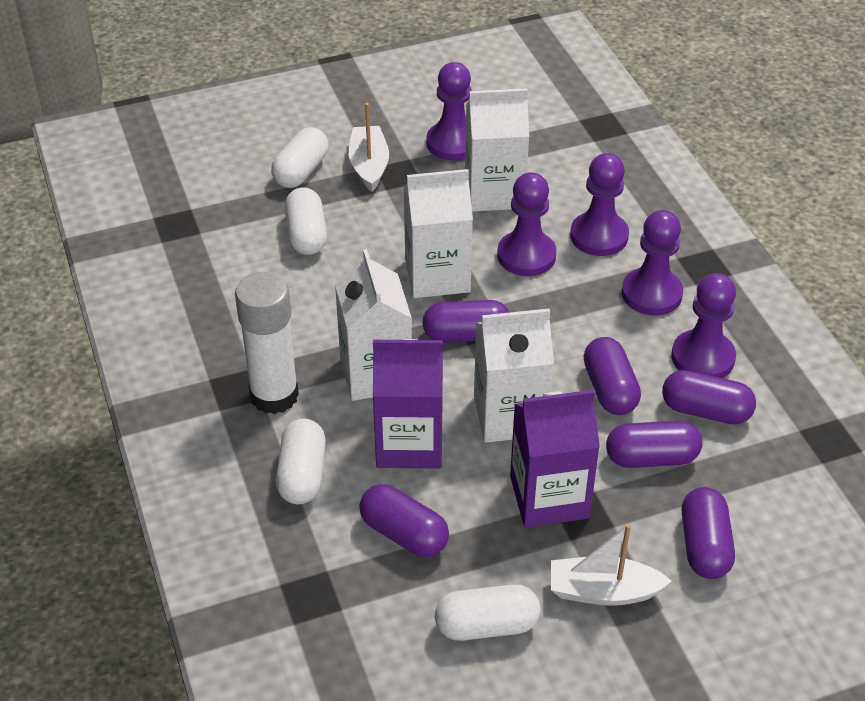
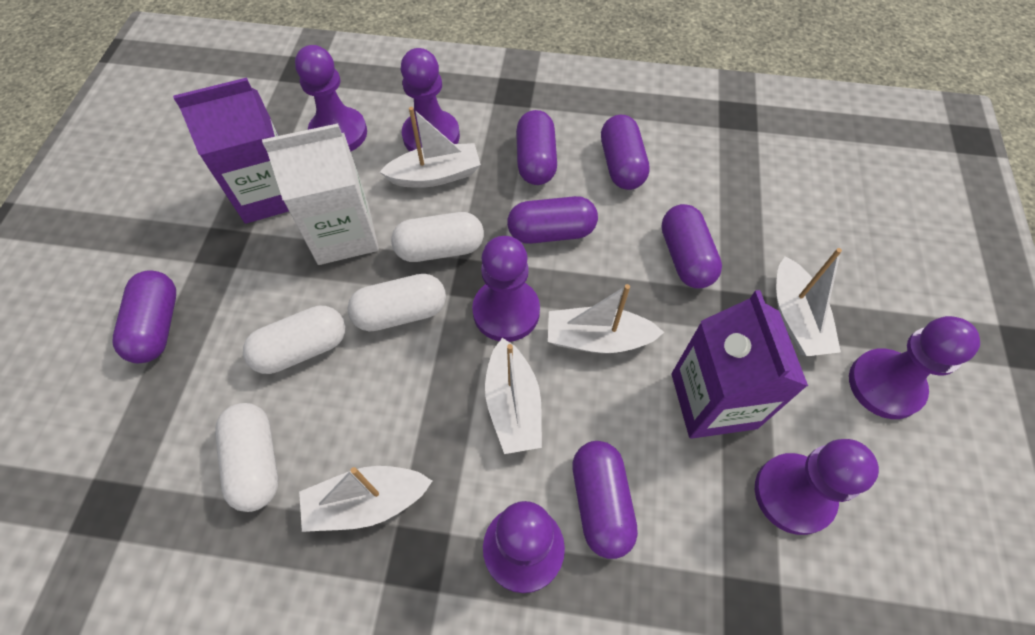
purple pawn: [426,62,472,161] [497,172,557,276] [570,153,629,256] [622,210,683,316] [671,273,736,378] = 5 -> [295,45,367,152] [401,48,460,151] [472,236,540,342] [483,501,565,593] [755,439,879,535] [849,316,980,419] = 6
white boat: [349,103,389,192] [551,524,671,606] = 2 -> [299,466,432,532] [380,107,481,188] [485,338,542,454] [548,284,664,353] [776,248,842,356] = 5
white carton: [335,249,412,401] [404,169,473,298] [465,88,529,212] [474,308,554,443] = 4 -> [262,124,379,265] = 1
white glue stick: [235,272,299,414] = 1 -> none = 0

